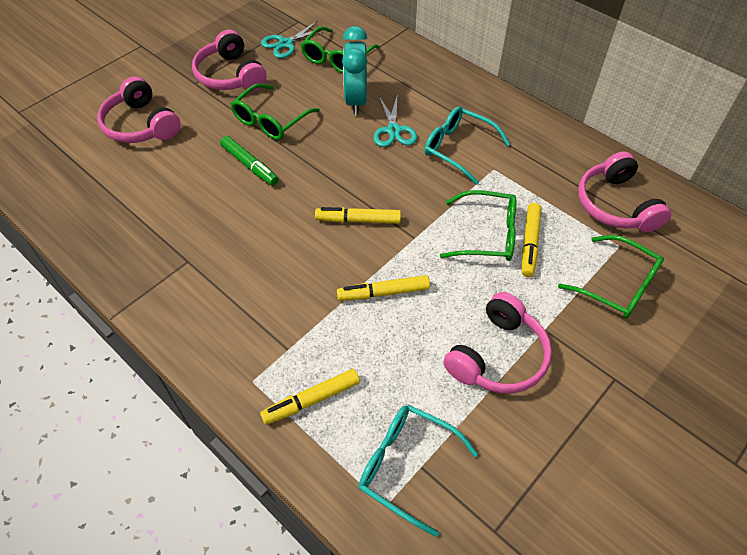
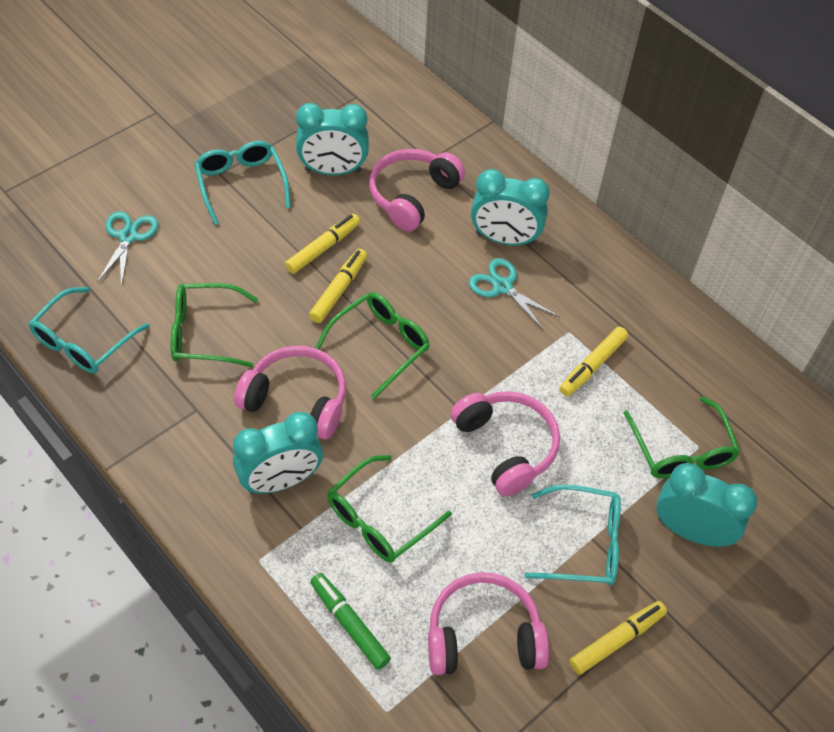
turquoise clock: [342,26,367,115] = 1 -> [233,412,323,494] [296,103,369,175] [471,169,550,246] [656,463,758,547] = 4
turquoise glasses: [358,405,478,537] [424,106,510,185] = 2 -> [28,287,150,373] [195,141,291,225] [524,484,621,586] = 3

